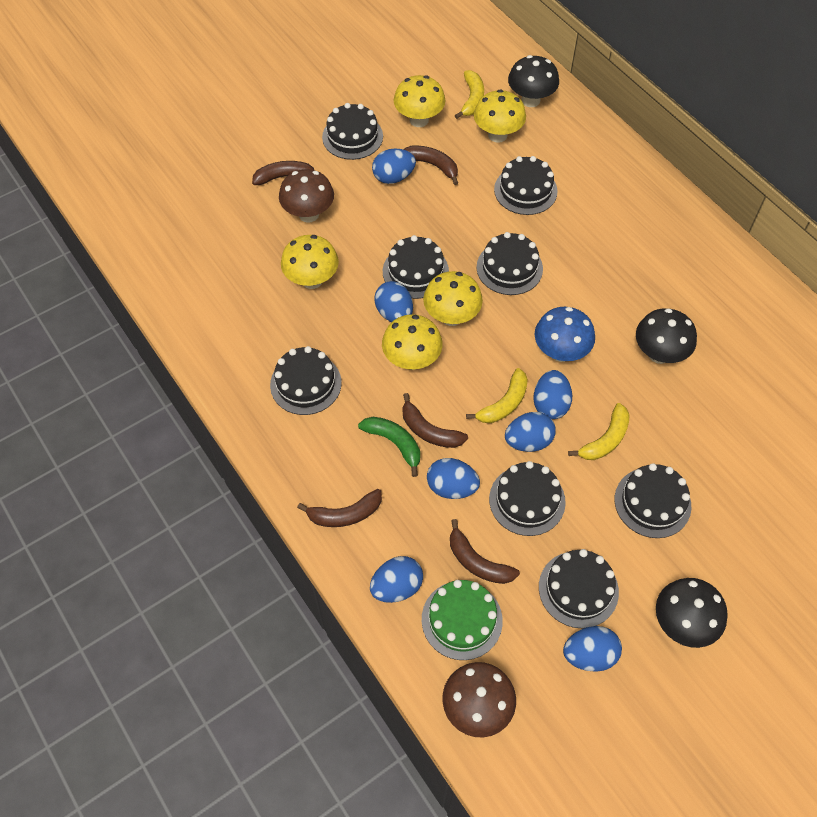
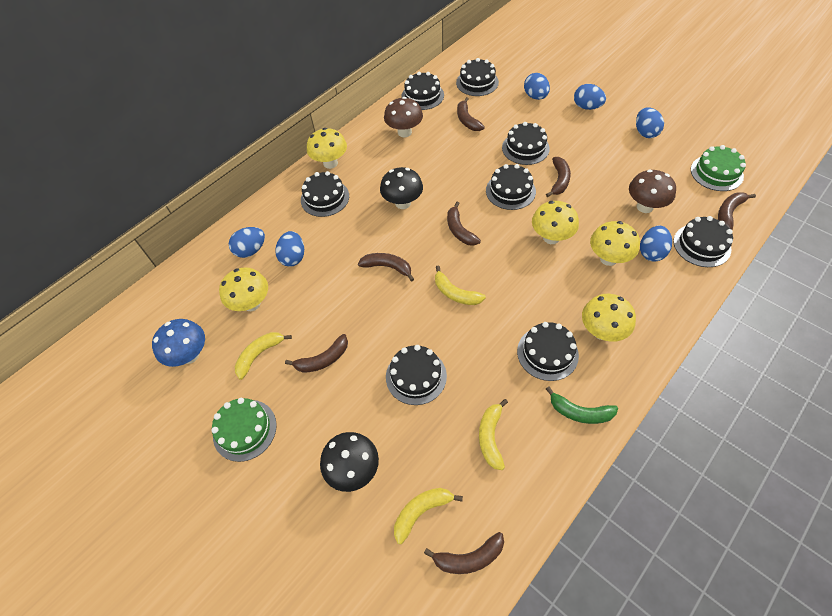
black mushroom: [508,55,559,107] [636,308,697,364] [656,578,728,648] = 3 -> [320,432,379,492] [380,167,423,209] = 2
blue egg: [370,556,423,603] [372,149,416,184] [374,281,413,322] [427,458,480,499] [505,412,556,452] [533,370,572,419] [563,626,622,672] = 7 -> [229,227,265,258] [275,231,304,267] [524,73,550,100] [574,84,606,110] [636,107,664,138] [640,226,672,262] = 6
brown banana: [252,161,314,185] [297,489,382,527] [402,393,468,448] [404,146,458,185] [450,519,520,584] = 5 -> [285,334,348,373] [358,253,414,282] [424,532,504,574] [447,202,481,246] [457,97,485,131] [546,157,571,197] [718,192,756,230] = 7
green cake: [422,580,503,660] = 1 -> [211,398,277,462] [691,145,746,191] = 2
yellow banana: [455,70,484,119] [466,368,528,423] [568,403,629,460] = 3 -> [235,332,292,380] [394,488,463,544] [435,265,486,305] [479,399,508,470] = 4

